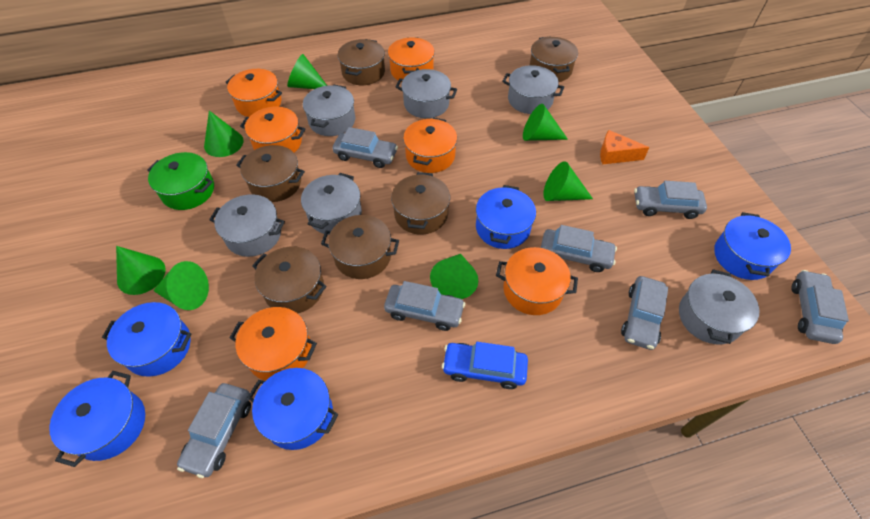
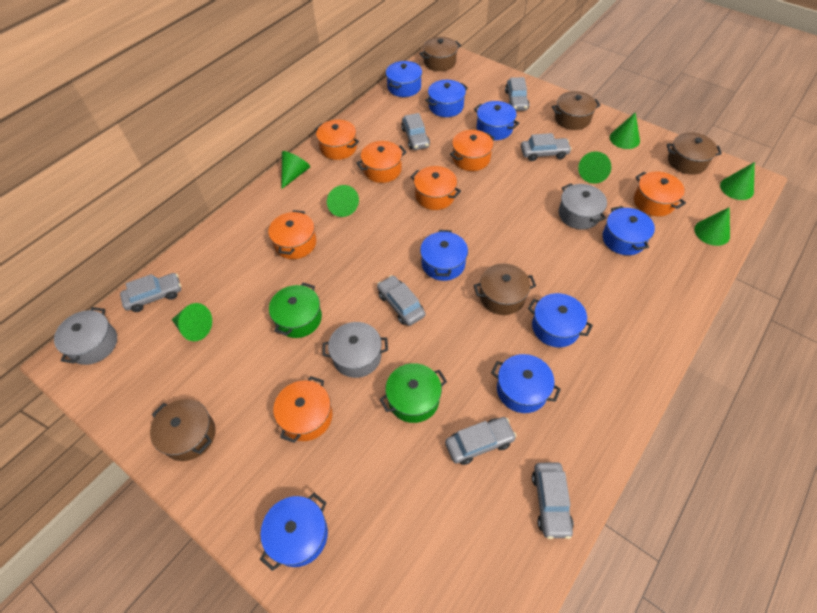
blue car: [442,342,528,389] = 1 -> none = 0
blue pot: [49,371,145,467] [102,302,191,376] [247,368,338,450] [476,185,536,249] [714,212,791,280] = 5 -> [260,493,328,571] [386,61,422,97] [420,230,468,281] [425,80,468,117] [474,101,519,140] [491,354,561,413] [528,293,593,347] [602,206,655,255] = 8
brown pot: [236,145,305,202] [252,246,327,313] [321,215,399,279] [338,39,385,85] [391,172,450,235] [530,36,578,82] = 6 -> [150,399,216,461] [419,37,461,71] [474,263,536,315] [552,91,601,130] [667,132,722,174] = 5
green pot: [147,152,214,210] = 1 -> [269,283,322,338] [379,363,447,423] = 2
grey pot: [209,194,285,257] [301,173,362,235] [303,85,355,136] [396,69,457,118] [502,65,564,114] [679,269,760,344] = 6 -> [54,307,117,365] [322,322,388,378] [559,183,607,230] = 3
orange cheese: [600,130,650,165] = 1 -> none = 0
orange pot: [226,69,282,117] [230,307,317,381] [240,107,305,153] [388,37,435,82] [403,117,457,173] [496,247,578,315] = 6 -> [268,210,316,259] [273,376,332,443] [314,120,359,160] [356,141,406,183] [411,166,461,210] [450,130,495,171] [634,171,686,216] = 7

